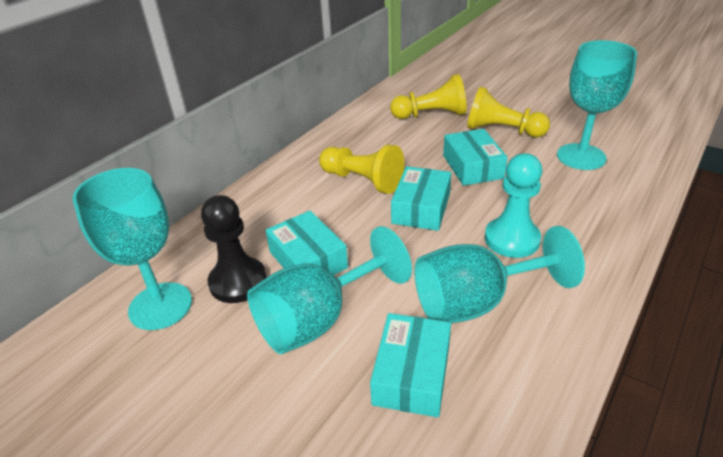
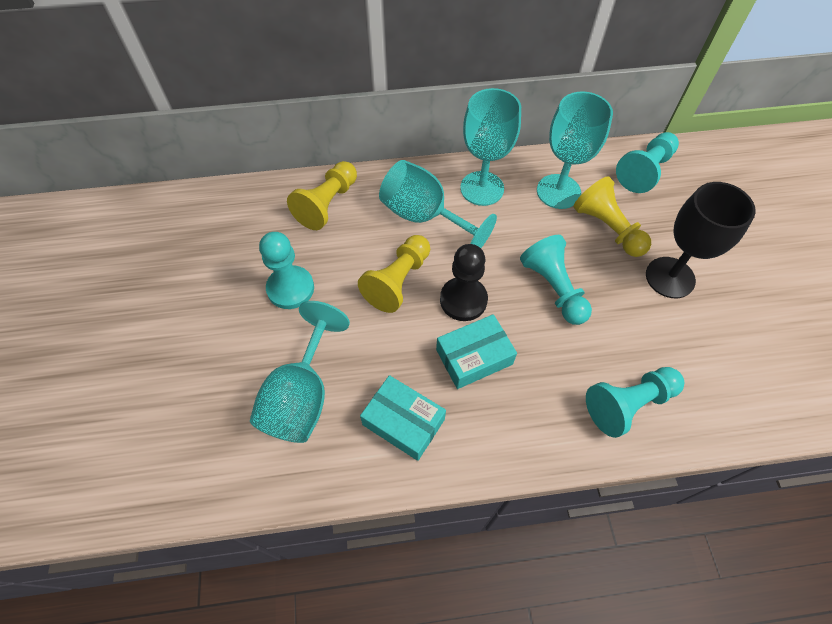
black goblet: none = 0 -> [646,182,756,298] = 1
turquoise box: [265,211,348,275] [370,313,451,417] [391,166,451,231] [443,129,508,186] = 4 -> [360,375,446,461] [436,314,517,389] = 2
turquoise pawn: [485,153,542,258] = 1 -> [259,232,314,309] [520,235,592,325] [586,367,684,438] [616,132,679,193] = 4

